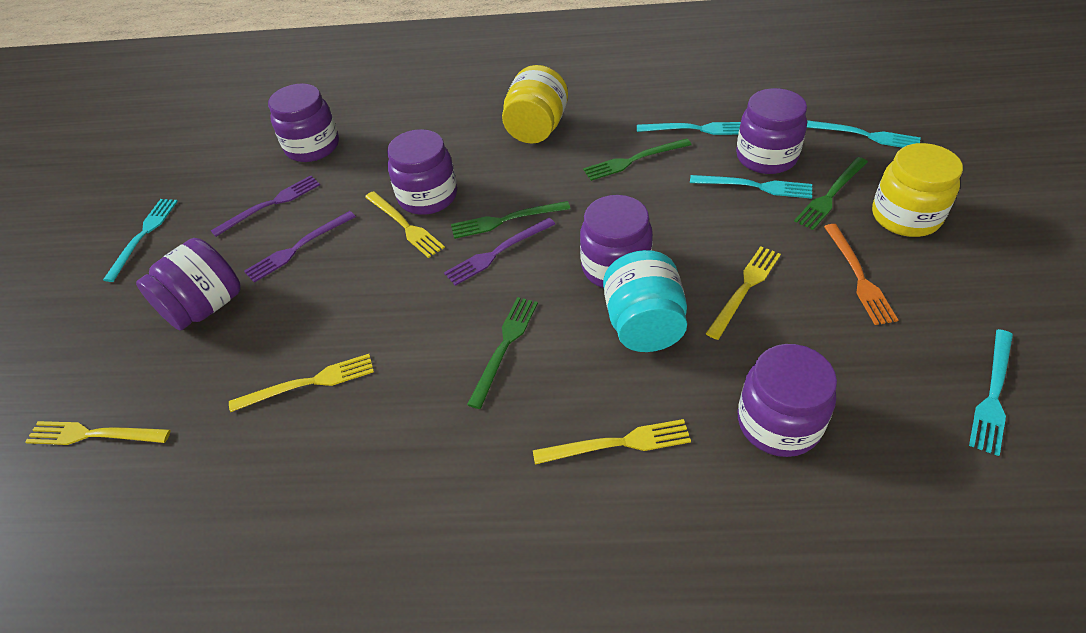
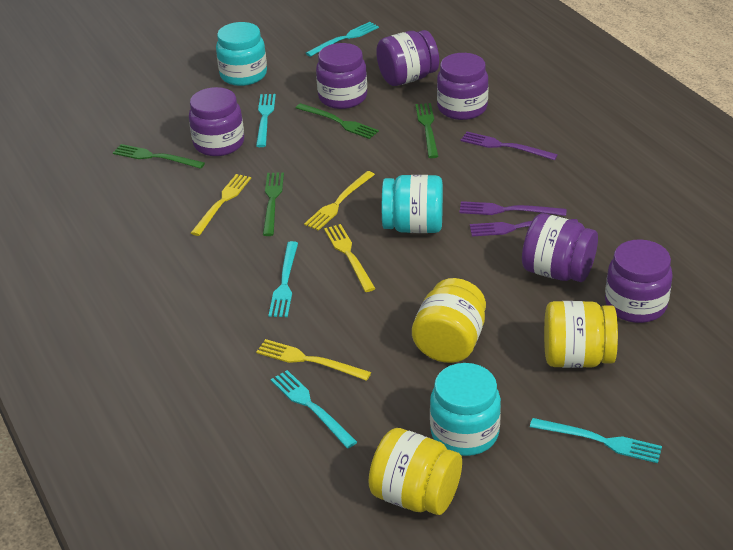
orange fork: [824,224,898,325] = 1 -> none = 0
turquoise jar: [603,250,687,352] = 1 -> [216,22,267,86] [382,175,443,233] [430,363,501,456] = 3
yellow fork: [25,421,170,445] [229,354,374,412] [365,191,445,258] [533,419,691,465] [705,246,781,340] = 5 -> [191,174,251,236] [256,339,371,381] [304,171,375,231] [324,224,376,292] = 4
yellow jar: [502,65,568,144] [872,143,963,237] = 2 -> [369,428,462,515] [412,278,486,363] [544,301,618,368] = 3

